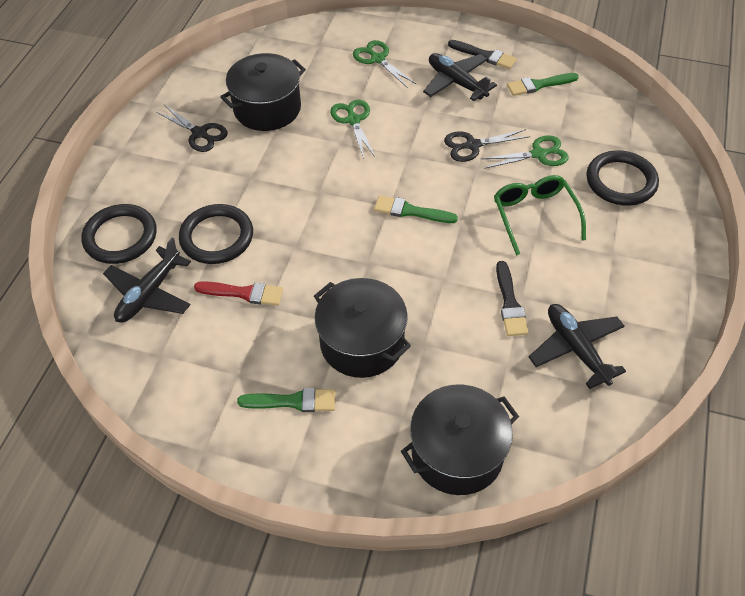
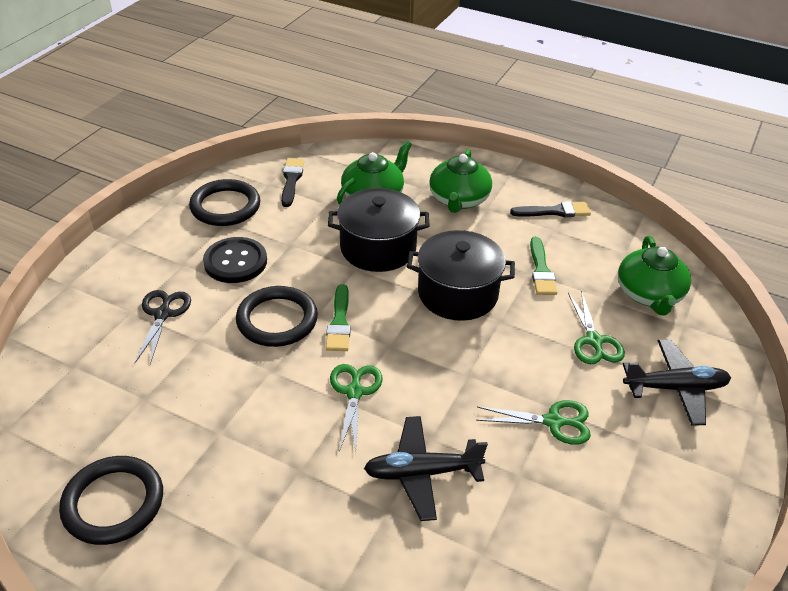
black button: none = 0 -> [203,237,267,283] = 1
black plane: [103,237,191,322] [423,53,497,101] [529,304,626,389] = 3 -> [364,416,488,521] [623,340,731,426] = 2
black pot: [220,53,306,131] [314,278,411,378] [401,384,519,495] = 3 -> [328,188,430,272] [407,230,515,321] = 2
black scissors: [156,105,228,152] [444,129,530,162] = 2 -> [135,290,191,364] = 1
green brush: [237,388,335,412] [374,195,458,223] [507,73,579,96] = 3 -> [326,284,351,351] [530,237,557,295] = 2
green glasses: [494,175,586,256] = 1 -> none = 0
green teapot: none = 0 -> [337,141,412,205] [429,149,492,213] [618,236,691,315] = 3
red brush: [194,281,283,306] = 1 -> none = 0

